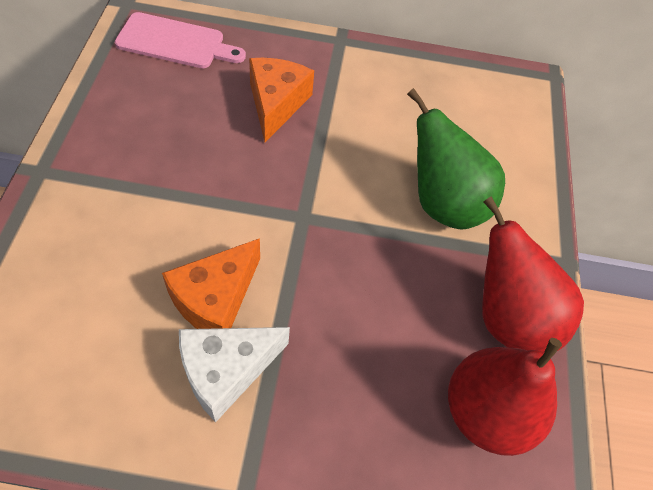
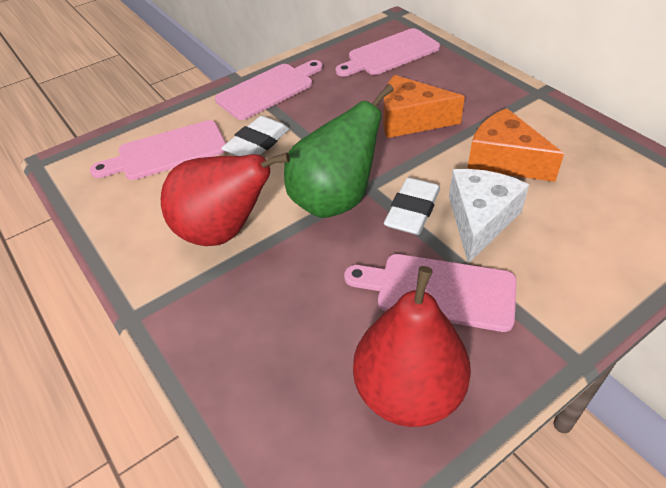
pink cutting board: [115,12,246,68] = 1 -> [90,120,226,180] [215,60,323,120] [336,28,440,77] [344,254,517,332] = 4
white eraser: none = 0 -> [221,116,290,156] [384,177,440,235] = 2

